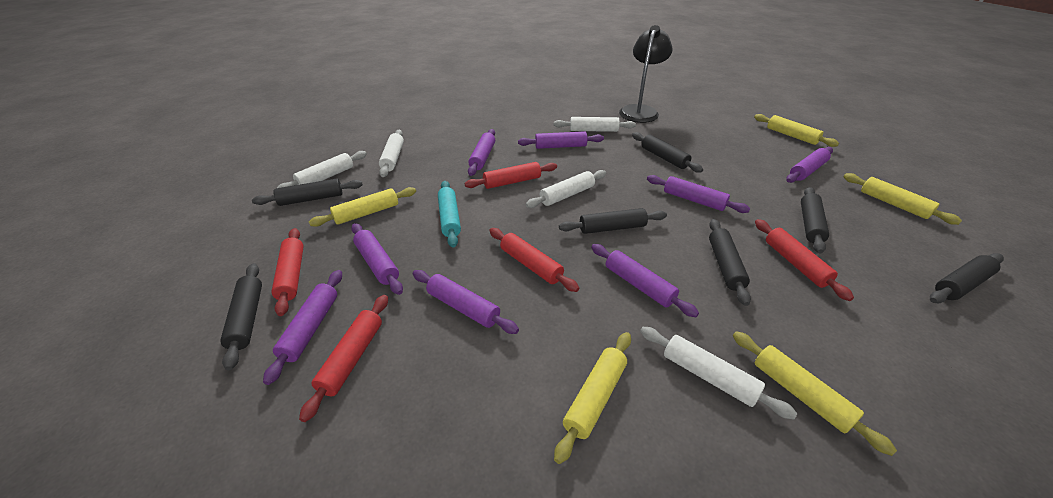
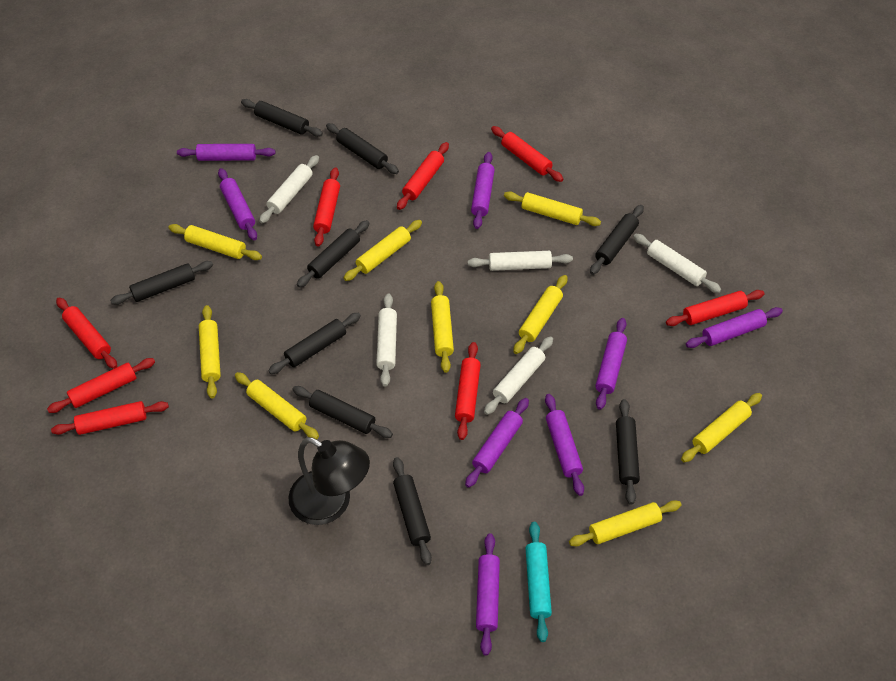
black rolling pin: [220,263,262,370] [252,179,363,206] [559,208,667,234] [632,132,703,173] [709,219,751,306] [801,187,829,253] [930,253,1004,303] = 7 -> [110,261,213,305] [241,99,323,137] [268,313,361,374] [293,386,393,438] [297,220,370,288] [326,123,399,174] [393,457,432,565] [590,205,644,275] [616,399,640,505] = 9
red rolling pin: [271,228,304,316] [299,295,388,422] [465,162,557,189] [489,228,579,292] [755,219,854,301] = 5 -> [47,358,155,413] [51,401,169,435] [56,297,117,369] [313,167,340,246] [397,142,449,210] [455,342,481,440] [491,126,563,182] [666,290,764,326] = 8
yellow rolling pin: [309,187,416,227] [554,332,631,464] [733,331,897,456] [754,114,839,147] [843,173,962,225] = 5 -> [169,224,262,260] [199,305,221,398] [235,372,319,440] [344,220,422,281] [431,281,454,373] [504,192,601,226] [514,275,567,354] [569,500,682,546] [681,393,762,462] = 9

